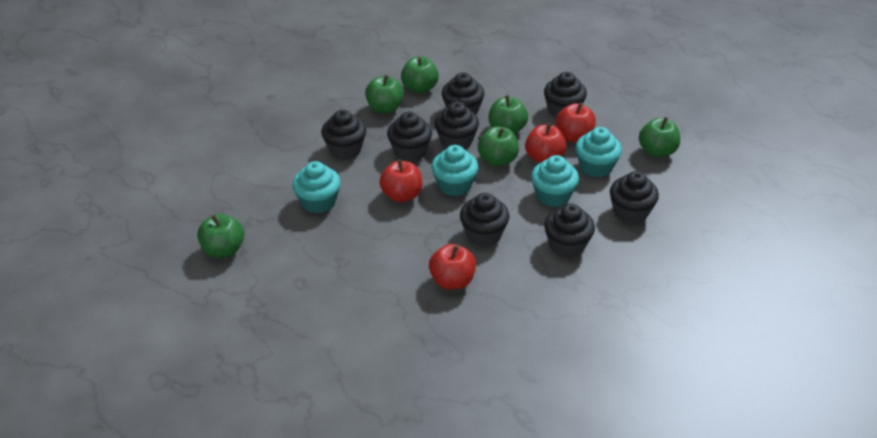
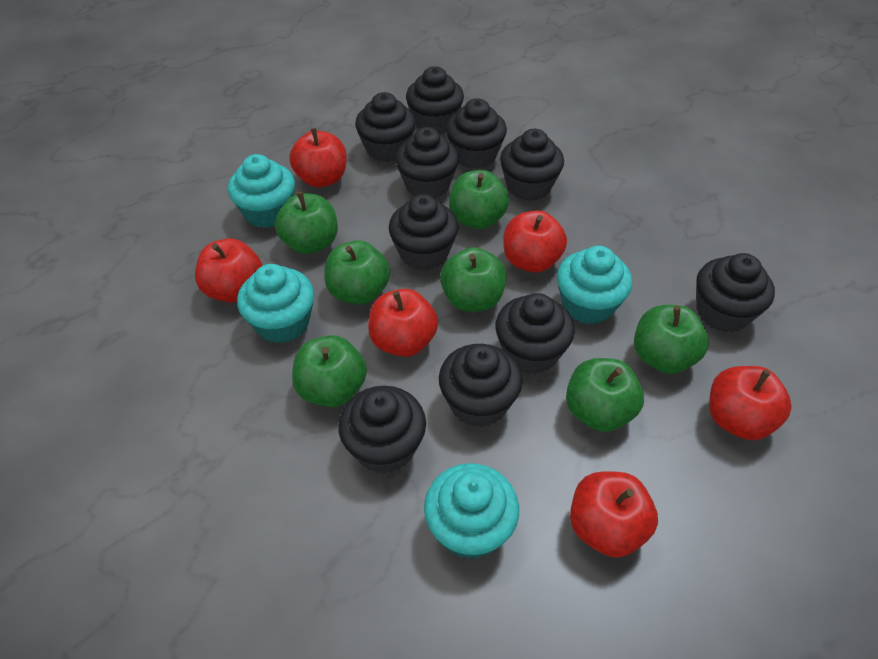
black cupcake: [321,110,366,159] [387,112,432,161] [435,102,479,149] [442,72,484,115] [460,193,509,246] [544,72,587,118] [544,203,595,258] [610,171,659,224] = 8 -> [338,386,426,474] [355,92,416,162] [389,194,459,270] [395,127,459,198] [406,66,464,134] [439,344,522,427] [446,98,507,169] [495,293,575,374] [500,129,564,201] [696,253,775,332] = 10
green apple: [197,214,244,258] [365,75,404,113] [401,56,439,94] [478,126,519,167] [488,95,528,134] [639,117,680,158] = 6 -> [275,192,338,254] [292,335,367,407] [324,240,390,305] [440,247,507,312] [449,170,509,229] [566,358,644,432] [634,305,709,374] = 7
red apple: [379,159,422,202] [429,244,476,290] [525,123,567,163] [556,102,596,142] = 4 -> [195,238,262,303] [289,128,347,188] [368,289,438,357] [503,210,567,273] [570,471,658,558] [709,366,792,440] = 6

